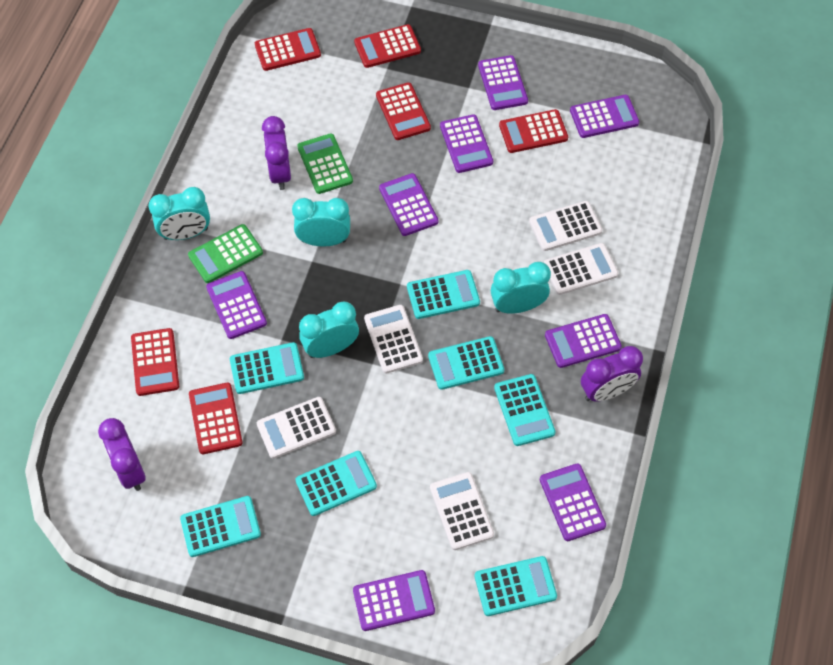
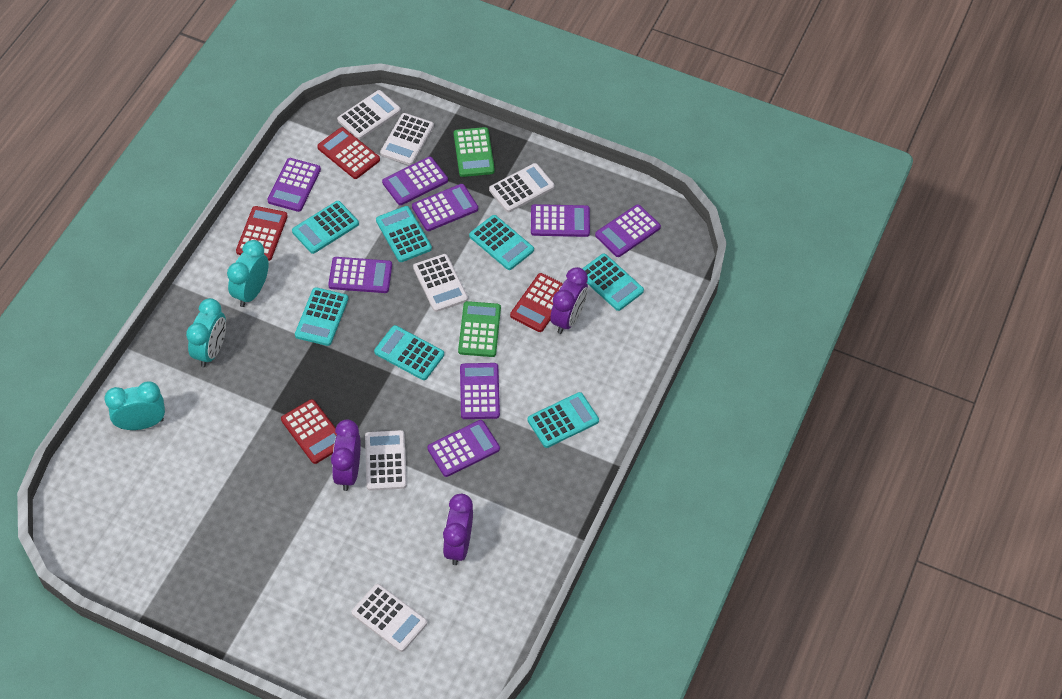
red calculator: [131,328,179,396] [189,383,243,454] [255,28,321,71] [354,24,421,68] [376,82,431,140] [499,109,568,153] = 6 -> [236,206,288,261] [281,399,337,464] [317,127,380,179] [510,273,563,332] = 4
turquoise clock: [149,187,210,240] [292,198,350,247] [299,302,359,358] [491,262,551,314] = 4 -> [104,382,165,430] [186,298,226,367] [227,240,269,307] = 3
white calculator: [257,397,336,459] [364,305,423,374] [430,472,494,550] [529,201,602,251] [544,243,618,295] = 5 -> [337,90,401,140] [352,584,427,652] [365,430,407,491] [380,113,434,165] [413,254,468,312] [489,163,555,212] = 6

